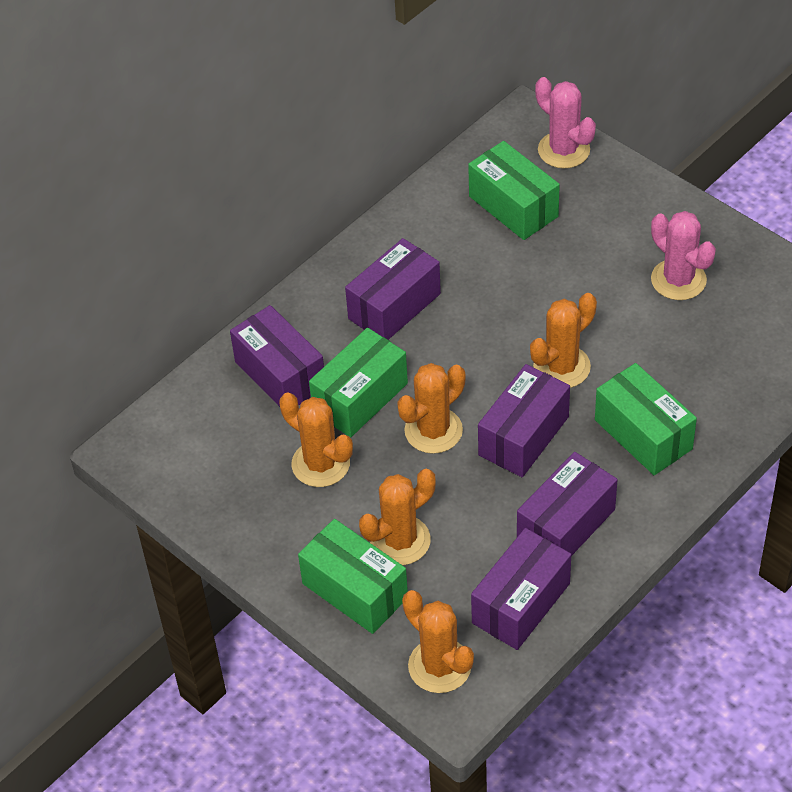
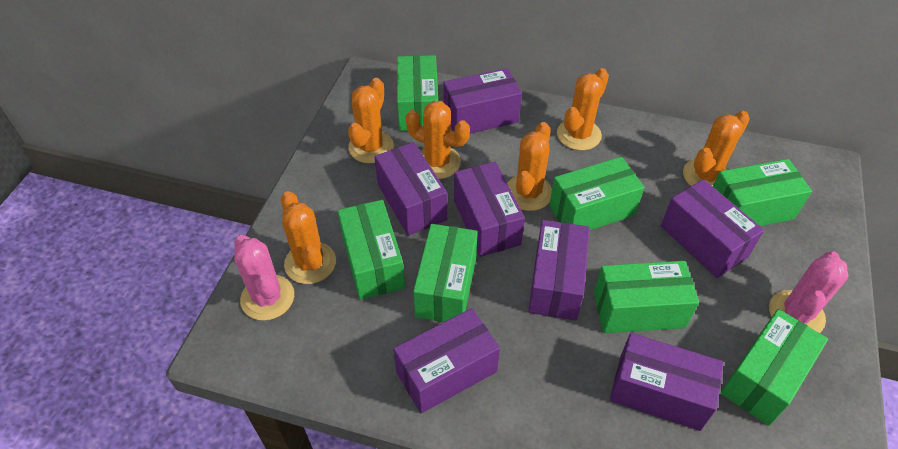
green box: [298,519,408,634] [309,328,408,437] [468,141,560,240] [595,363,697,475] = 4 -> [337,200,405,300] [397,55,438,131] [413,224,478,322] [549,157,645,231] [594,261,699,333] [713,159,812,226] [721,309,828,426] = 7
orange cactus: [279,392,353,487] [359,469,435,565] [397,363,465,454] [402,590,474,693] [530,293,597,388] = 5 -> [281,191,336,284] [348,78,394,163] [405,101,470,179] [507,122,552,211] [557,68,609,150] [683,111,750,186] = 6
purple box: [230,305,324,407] [345,238,441,340] [471,528,571,650] [478,364,570,477] [517,452,618,556] = 5 -> [374,142,447,236] [393,308,500,413] [443,68,522,134] [454,162,525,257] [528,220,590,320] [610,333,724,431] [661,179,764,278] = 7

